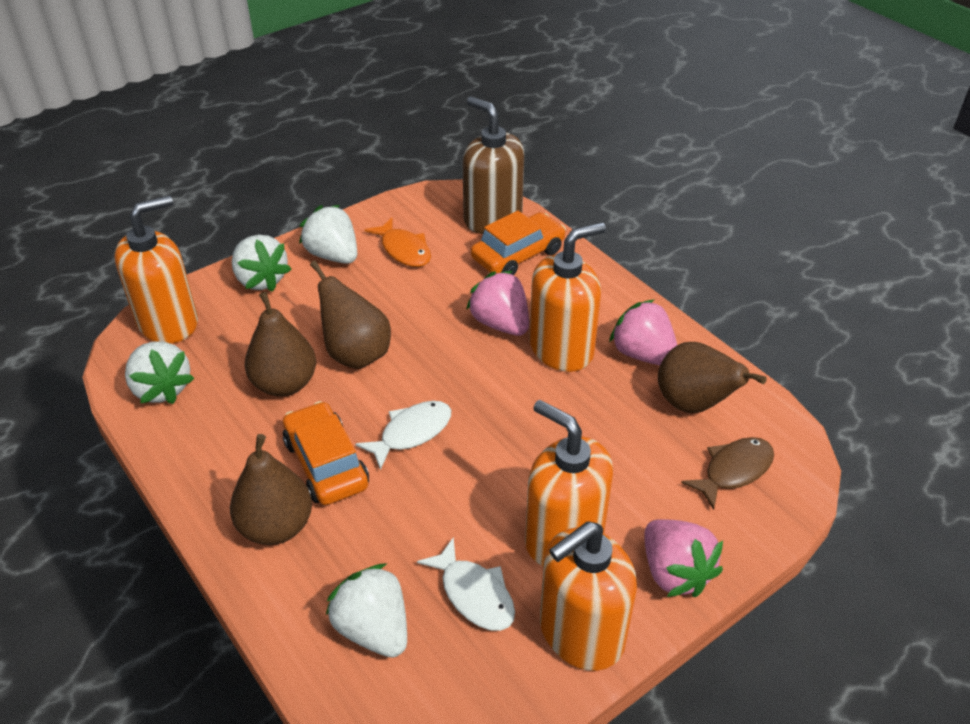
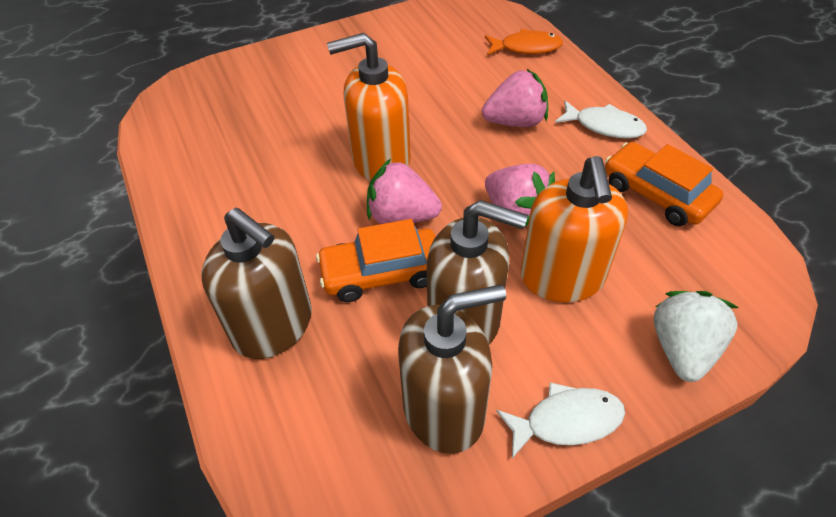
brown fish: [681,437,774,510] = 1 -> none = 0
brown pear: [230,434,312,545] [245,292,316,397] [310,261,391,369] [658,342,767,413] = 4 -> none = 0
brown soap dispenser: [462,96,524,234] = 1 -> [201,208,312,359] [398,284,506,454] [427,200,528,345] = 3
orange soap dispenser: [114,195,198,344] [525,400,613,566] [529,222,606,372] [540,521,637,671] = 4 -> [327,33,411,181] [521,156,628,302] = 2
white strawberry: [125,342,195,404] [232,235,291,292] [299,205,357,264] [326,564,407,658] = 4 -> [654,291,739,382] = 1

